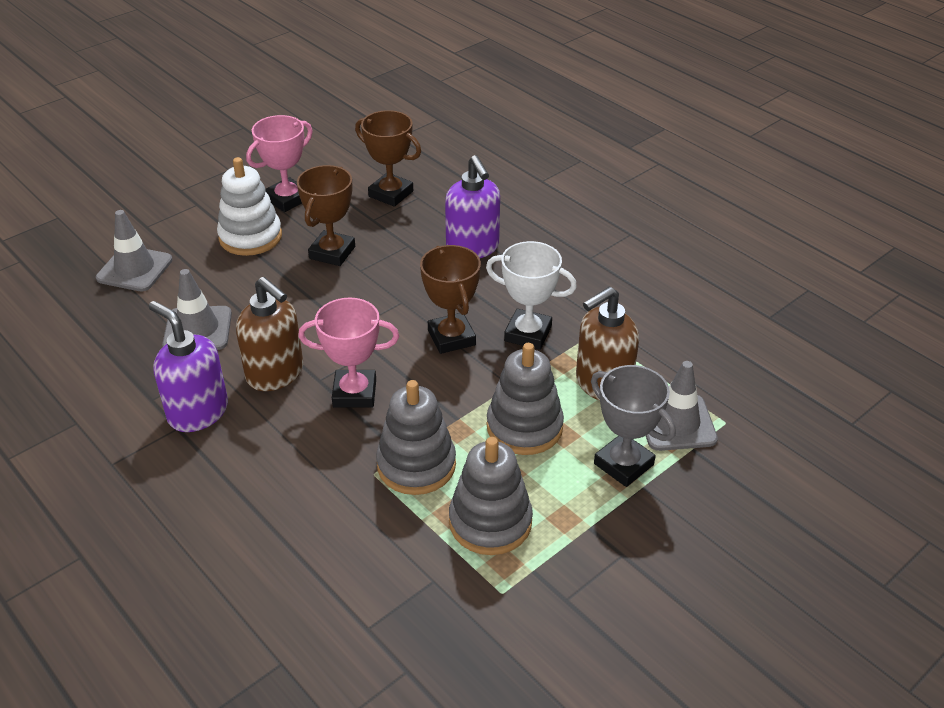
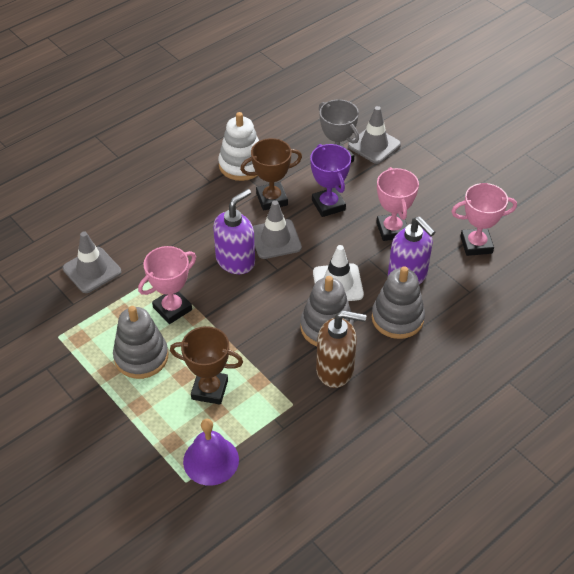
brown soap dispenser: [236,277,303,391] [576,287,639,400] = 2 -> [316,311,366,388] = 1
brown trophy: [297,165,355,266] [355,110,421,207] [420,245,481,354] = 3 -> [170,326,243,405] [240,138,302,211] = 2
pink trophy: [246,115,313,212] [298,298,399,408] = 2 -> [138,246,196,324] [376,167,419,241] [451,183,517,256] = 3
purple bell: none = 0 -> [183,419,239,486] = 1
purple trophy: none = 0 -> [310,144,351,217] = 1
white traffic cone: none = 0 -> [313,245,364,301] = 1
white trophy: [486,241,577,350] = 1 -> none = 0

